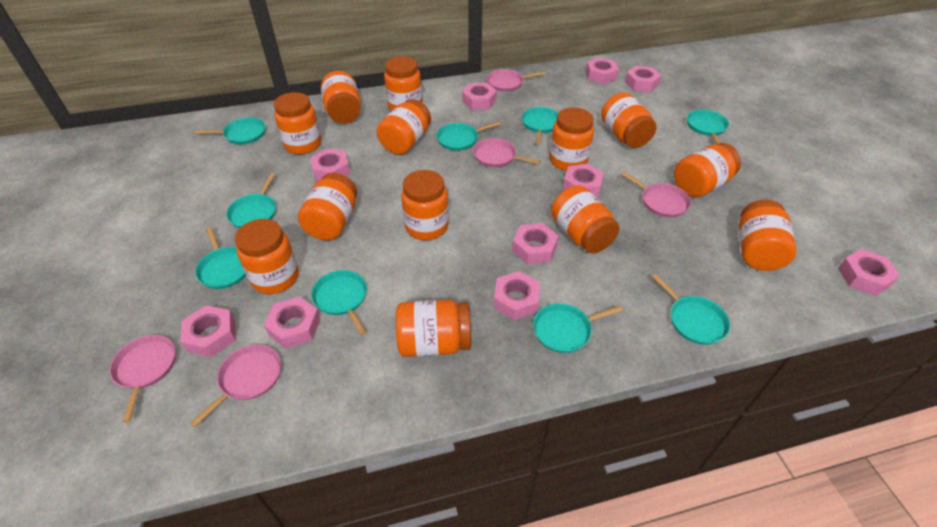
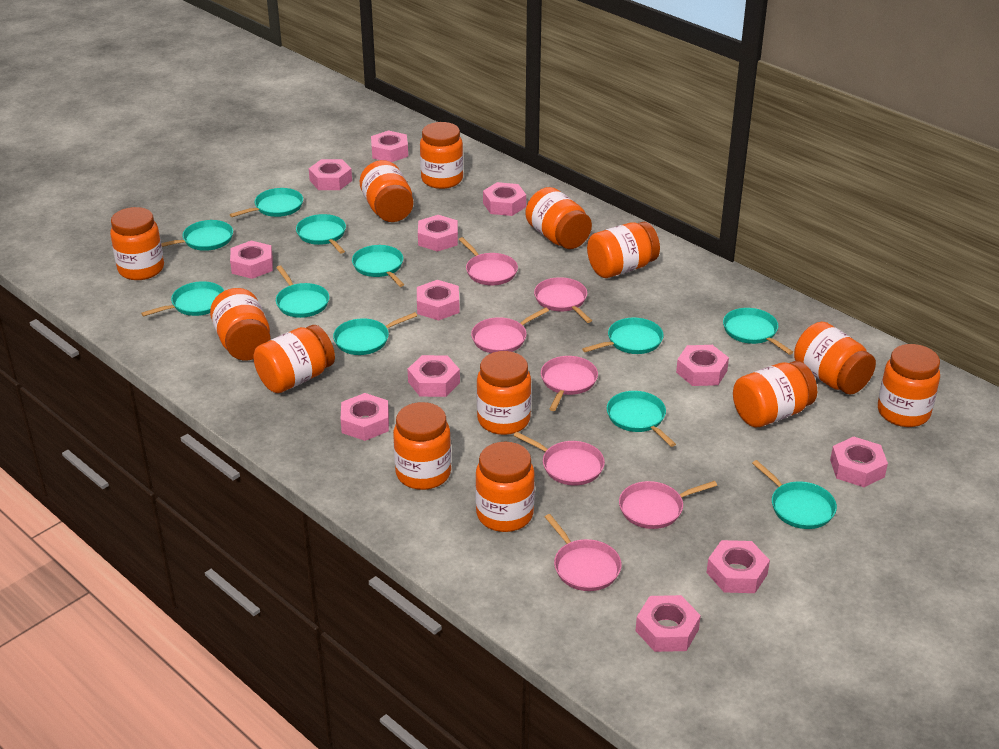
pink nut: [180,305,236,357] [264,296,320,349] [310,149,350,181] [462,83,497,110] [493,271,540,320] [512,223,559,264] [563,164,604,197] [586,58,619,84] [625,66,662,92] [838,249,900,296] = 10 -> [230,241,273,279] [309,159,352,190] [341,393,389,441] [371,130,408,162] [407,355,460,397] [417,280,460,320] [418,215,458,252] [483,182,526,216] [636,595,701,652] [676,345,729,386] [706,540,770,593] [830,436,888,487] = 12
pink pan: [110,335,176,423] [190,344,281,427] [473,138,540,167] [487,69,546,92] [621,172,691,217] = 5 -> [458,237,518,285] [471,307,549,353] [513,432,605,486] [534,277,592,323] [541,356,598,411] [545,514,622,591] [619,481,717,529] = 7
turquoise pan: [195,117,266,144] [195,227,246,289] [226,173,276,228] [311,270,367,335] [436,122,501,151] [522,107,558,144] [533,303,623,353] [652,274,730,345] [687,110,729,144] = 9 -> [141,281,224,317] [161,220,233,251] [230,188,303,217] [276,266,329,318] [296,214,346,254] [333,312,417,355] [352,245,404,287] [582,317,664,354] [607,391,676,447] [723,308,793,355] [752,460,837,529] = 11

